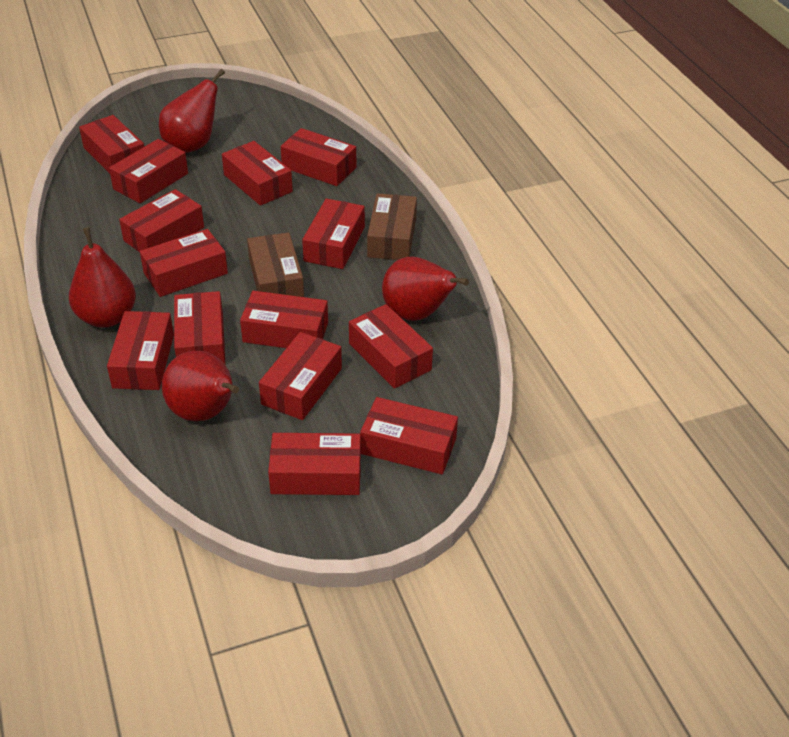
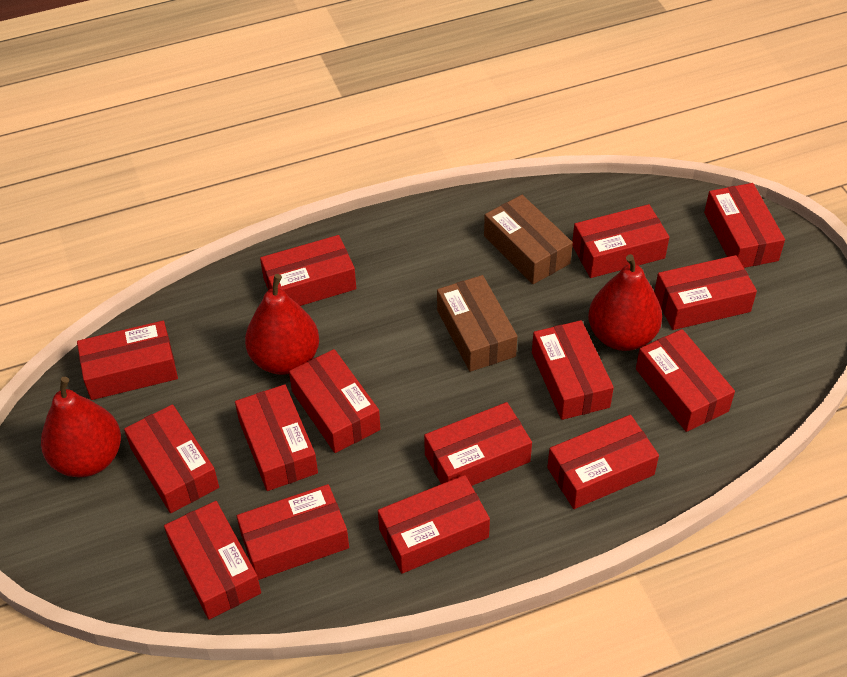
red box: [79,115,144,174] [107,311,174,390] [109,139,188,203] [119,189,204,252] [140,229,228,297] [174,291,226,365] [222,141,293,206] [240,291,328,348] [259,332,342,420] [268,433,361,495] [281,128,356,186] [302,199,365,269] [349,304,433,389] [360,397,458,474] = 14 -> [77,321,178,400] [124,404,219,513] [164,501,261,620] [235,384,318,491] [237,484,349,580] [260,235,356,306] [289,349,381,453] [378,475,490,574] [424,402,532,486] [532,320,614,420] [547,415,659,509] [572,204,669,278] [636,329,735,432] [654,255,757,330] [704,183,785,268] = 15
red pear: [69,227,136,328] [159,69,225,153] [162,351,239,421] [382,256,469,321] = 4 -> [41,377,121,477] [245,274,319,375] [588,254,662,351] = 3

